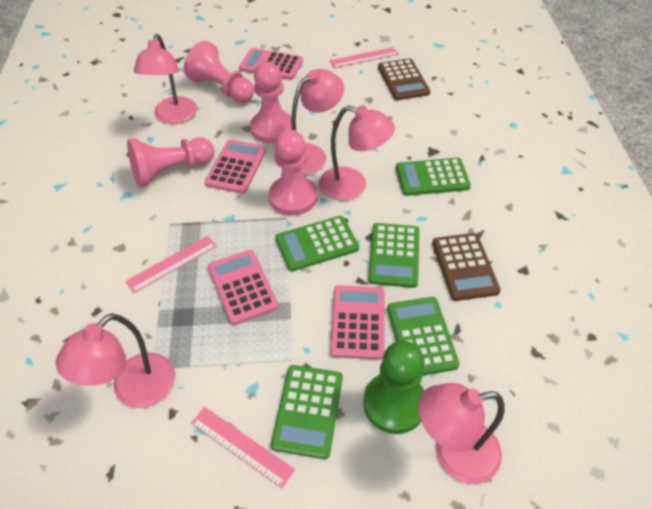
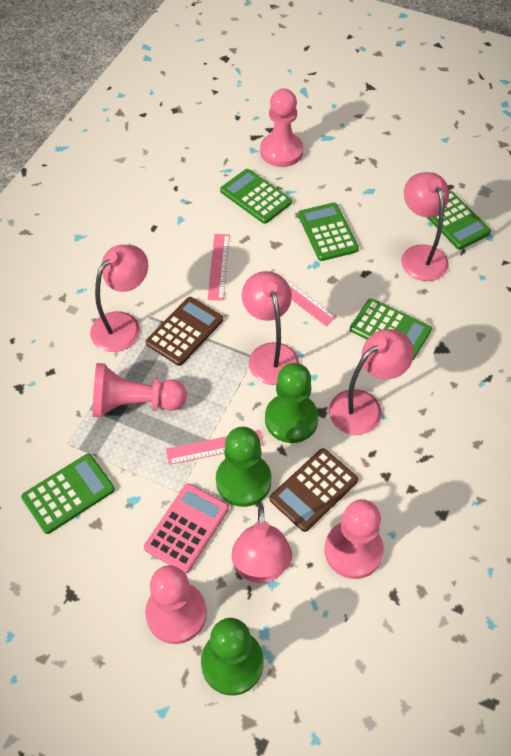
green pawn: [363,341,424,434] = 1 -> [201,618,264,695] [216,427,272,507] [265,363,319,443] = 3
pink calculator: [205,139,266,194] [208,250,279,325] [239,48,303,80] [330,285,384,360] = 4 -> [144,483,229,574] = 1

